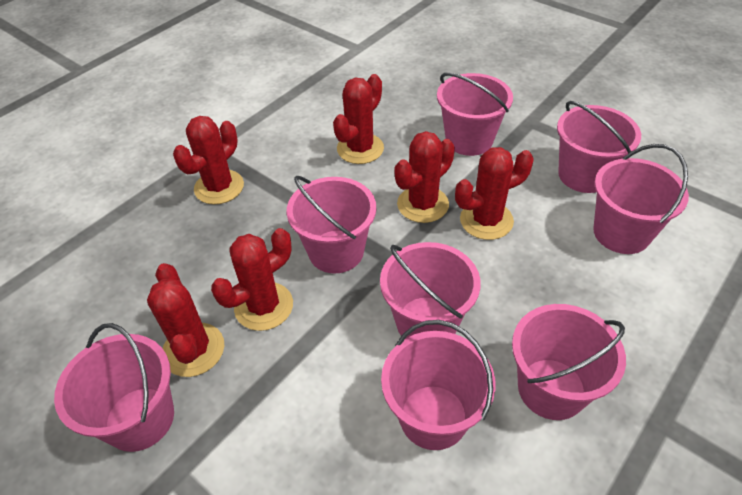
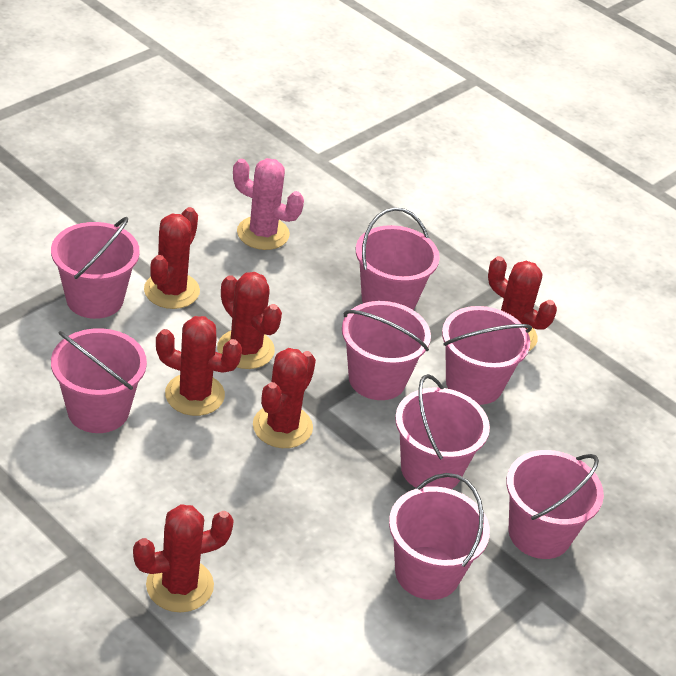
pink cactus: none = 0 -> [233,158,304,250] = 1

